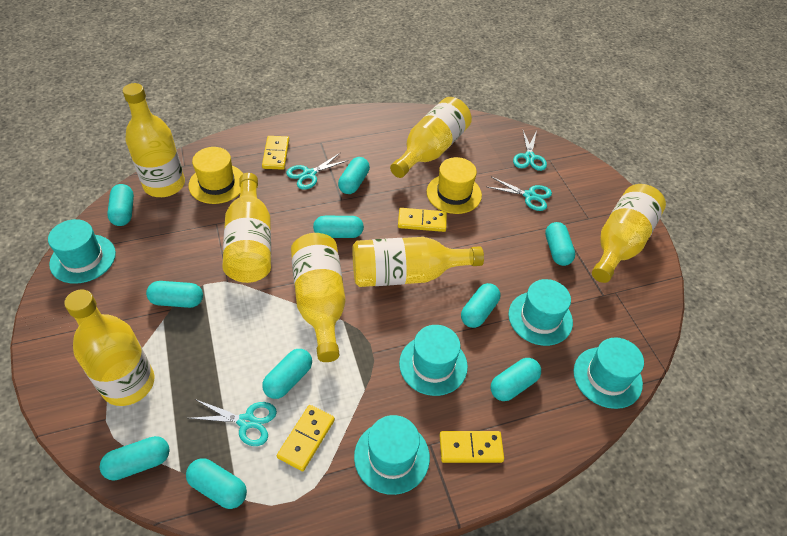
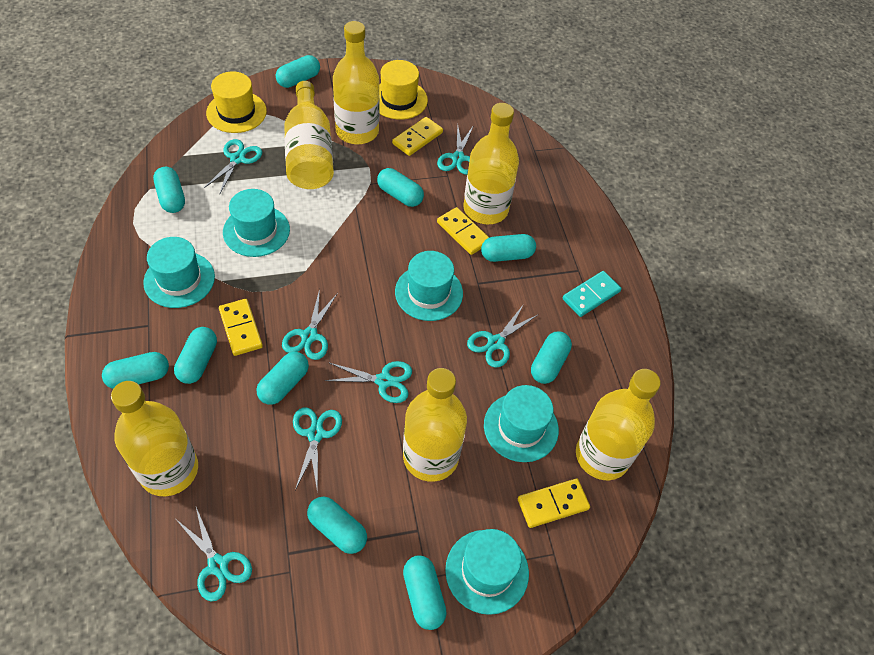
turquoise domino: none = 0 -> [563,271,621,317] = 1
turquoise scissors: [188,399,277,446] [286,152,349,190] [487,177,552,211] [513,131,547,171] = 4 -> [176,507,252,602] [204,139,262,193] [282,289,338,360] [293,407,342,493] [324,361,412,403] [437,124,474,175] [467,304,539,368] = 7
yellow bottle: [64,289,155,406] [123,83,185,197] [222,173,271,283] [291,233,345,362] [353,237,484,287] [390,97,472,178] [592,184,666,283] = 7 -> [111,381,198,496] [284,81,334,189] [333,21,380,144] [403,368,467,482] [463,103,519,224] [576,369,660,480] = 6

